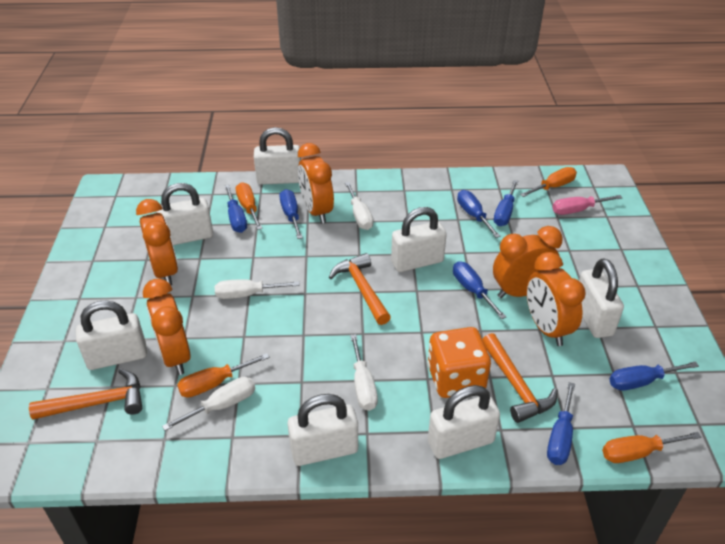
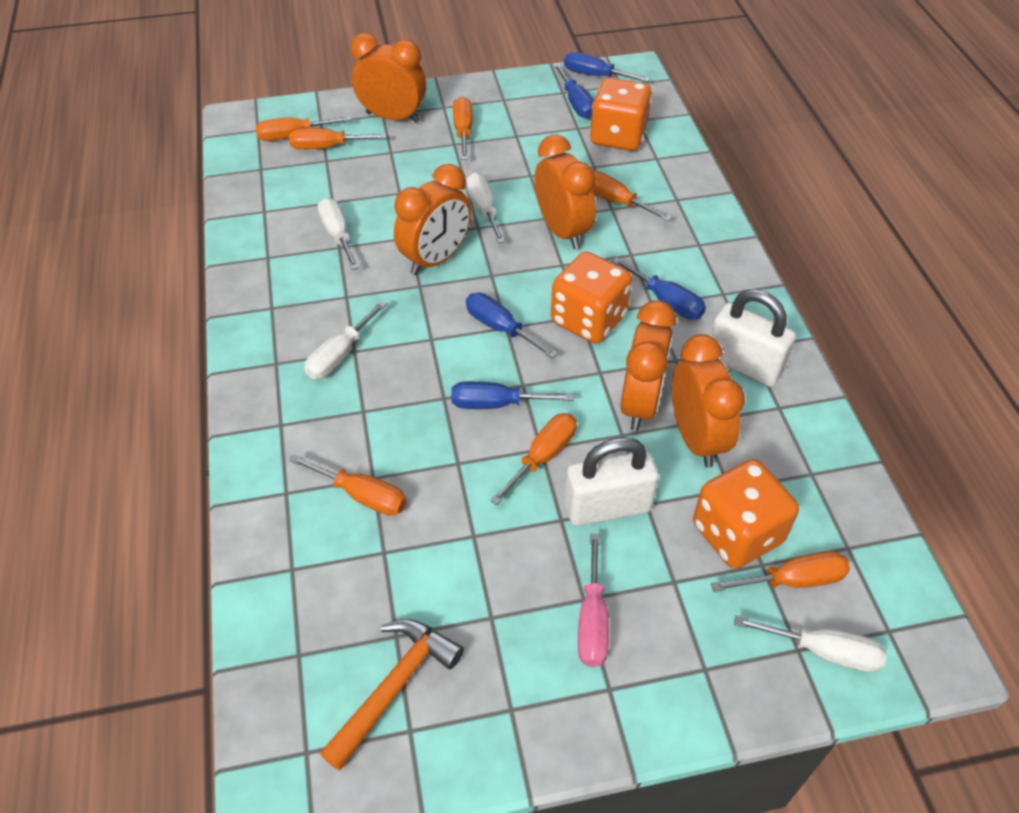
blue screwdriver: [225,185,247,233] [279,189,303,239] [453,261,506,319] [457,190,501,238] [494,180,518,226] [547,382,575,465] [609,361,699,391] = 7 -> [451,381,574,409] [466,293,558,359] [553,63,594,119] [564,52,650,82] [612,257,706,320] = 5
orange dice: [427,327,491,398] = 1 -> [551,251,632,343] [590,78,652,151] [693,459,799,569] = 3
orange hammer: [29,369,142,420] [329,253,391,325] [482,333,558,423] = 3 -> [320,619,464,771] = 1
orange screwdriver: [177,353,269,397] [236,182,262,230] [520,167,577,197] [602,432,701,463] = 4 -> [255,116,352,141] [289,128,386,150] [289,454,406,516] [453,97,472,160] [490,413,577,505] [593,171,672,222] [711,551,850,592] = 7
white padlock: [76,300,147,370] [156,183,213,245] [254,127,301,185] [287,394,358,466] [391,207,447,272] [428,385,500,459] [579,259,624,338] = 7 -> [564,437,659,526] [711,289,796,387] = 2

